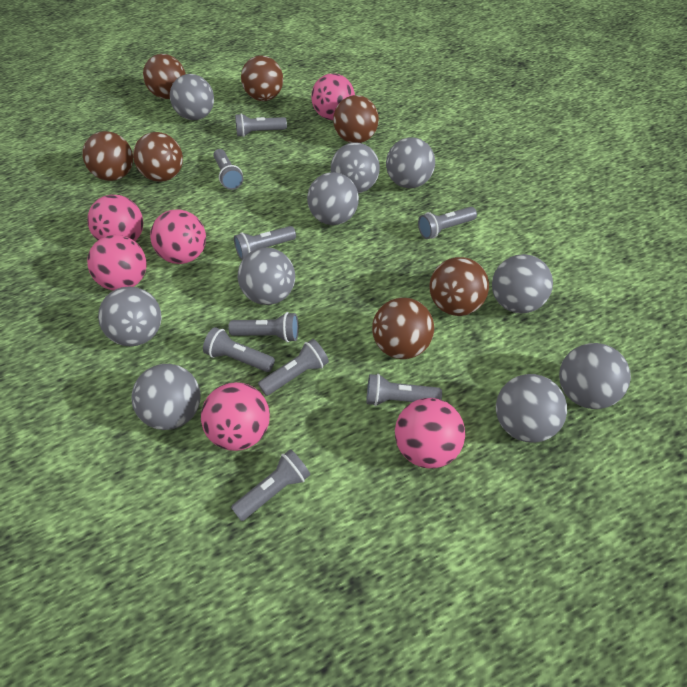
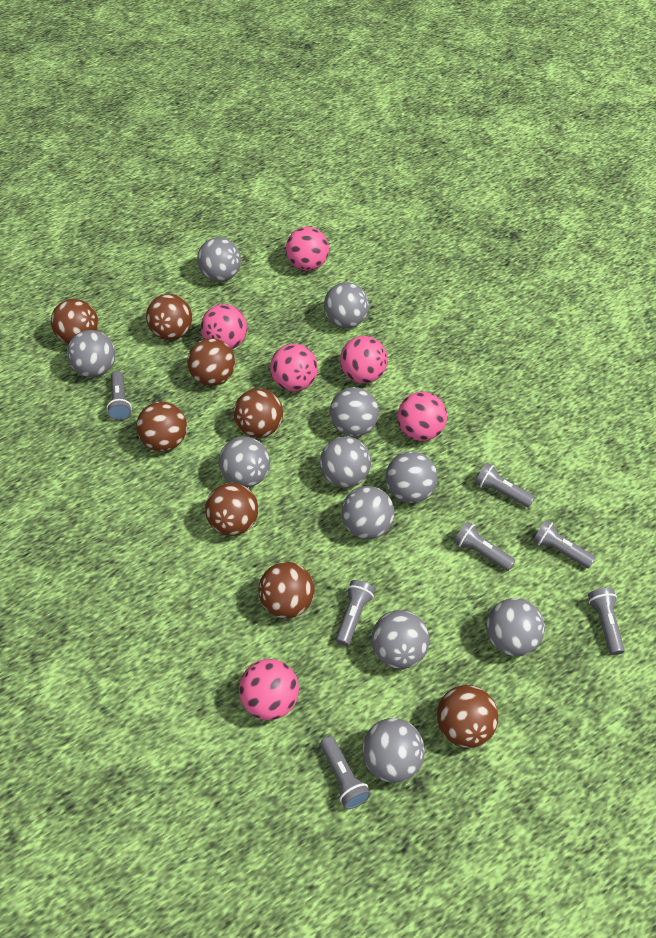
brown ball: [82,131,133,181] [133,132,183,182] [143,54,186,99] [241,55,283,101] [333,95,379,143] [372,298,434,359] [429,257,489,316] = 7 -> [51,299,98,344] [136,401,187,452] [146,294,192,340] [187,338,235,386] [205,483,258,536] [234,388,283,438] [258,562,315,618] [437,685,498,748] = 8
grey ball: [98,286,162,346] [132,364,201,430] [170,74,214,120] [238,248,295,305] [307,172,359,225] [331,142,380,193] [386,137,435,188] [492,254,553,313] [496,374,567,443] [559,343,631,409] = 10 -> [67,330,116,377] [197,237,241,282] [219,437,270,488] [320,436,371,488] [324,282,369,328] [329,387,379,437] [341,486,395,539] [363,718,425,783] [372,610,430,669] [386,451,437,503] [486,598,545,656] = 11
grey flashlight: [203,327,275,372] [213,149,243,190] [228,312,299,342] [231,449,310,521] [234,226,296,260] [235,113,287,137] [258,339,329,396] [366,374,442,406] [418,207,477,239] = 9 -> [107,371,132,421] [320,736,371,809] [336,580,375,646] [454,521,516,571] [475,463,535,507] [533,520,596,568] [588,588,625,655] = 7

